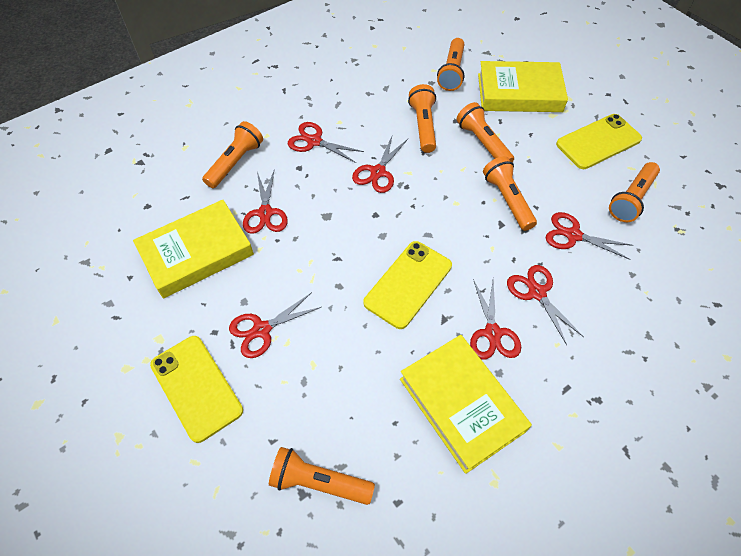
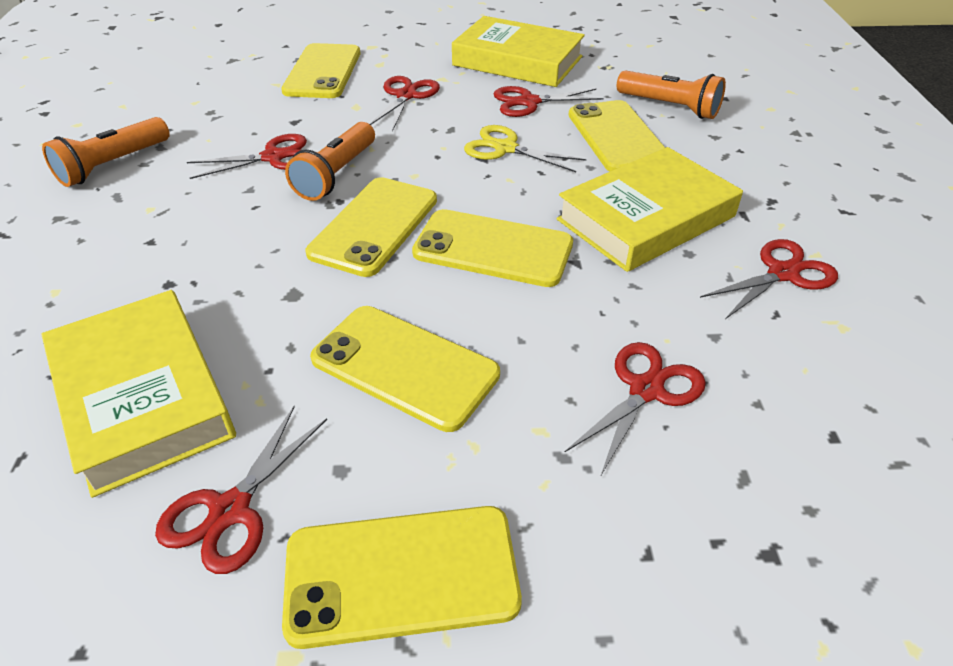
orange flashlight: [202,121,263,188] [269,447,375,505] [408,84,436,153] [437,38,464,91] [456,102,514,162] [483,156,537,231] [609,162,660,222] = 7 -> [42,117,170,187] [285,122,375,201] [617,71,726,119] = 3
red scissors: [229,292,321,358] [243,169,288,234] [288,122,364,163] [352,134,408,193] [470,279,521,359] [507,265,584,345] [545,212,633,260] = 7 -> [155,406,327,574] [187,134,307,179] [370,76,440,132] [494,86,604,117] [565,342,706,475] [700,239,838,319] = 6
yellow phone: [150,336,243,443] [363,241,452,329] [556,114,642,169] = 3 -> [281,43,360,98] [282,506,522,649] [306,177,437,277] [310,306,500,432] [412,209,573,287] [569,100,665,171] = 6
yellow scissors: none = 0 -> [464,125,586,172] = 1

